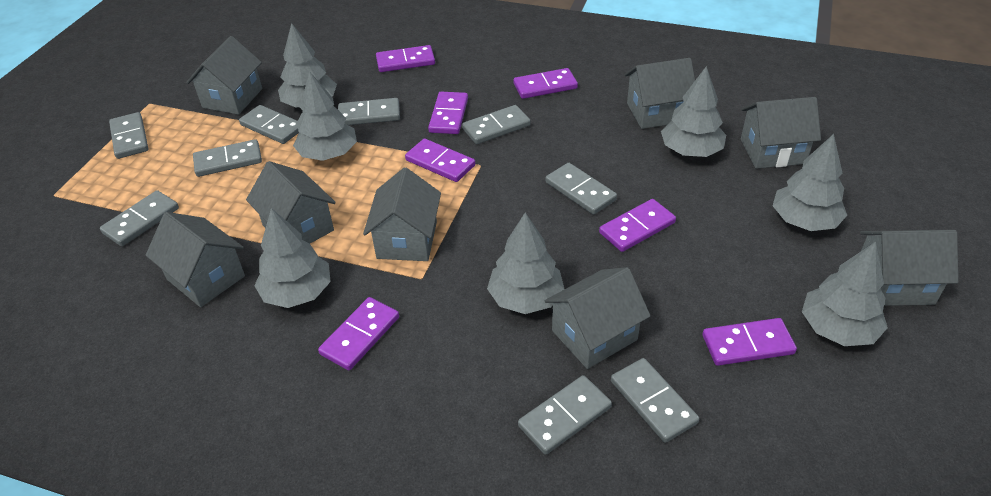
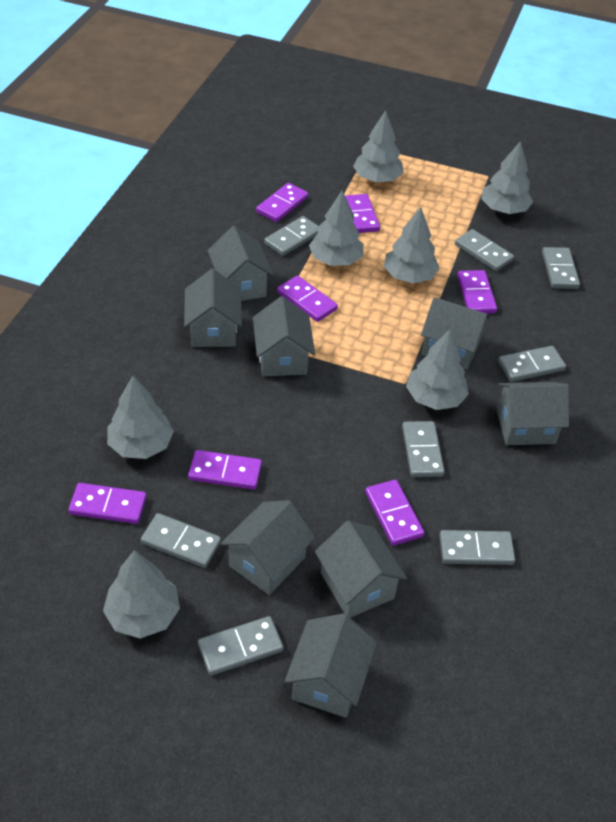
grey domino: [100,190,179,246] [109,112,148,159] [193,139,262,177] [239,105,299,144] [338,98,400,125] [462,105,531,144] [518,375,612,455] [546,163,617,215] [611,358,699,443] = 9 -> [141,513,221,568] [198,616,284,676] [264,216,318,256] [402,421,445,477] [439,530,515,565] [455,229,514,271] [498,346,566,382] [542,247,580,289] = 8

